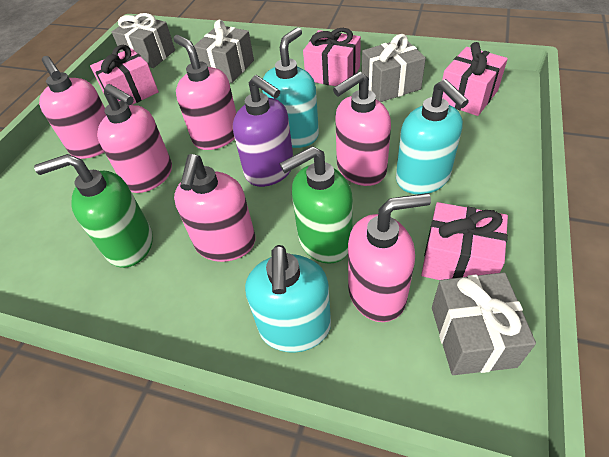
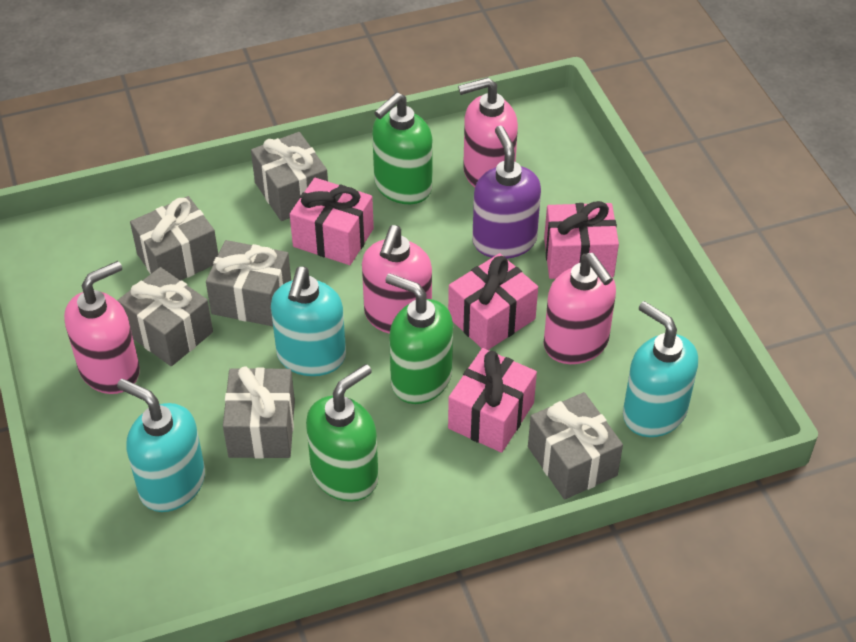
green soap dispenser: [34,154,153,268] [280,146,353,264] = 2 -> [306,364,379,502] [372,92,432,204] [385,273,453,404] = 3
grey gift: [112,13,175,68] [194,20,254,83] [362,34,426,102] [432,272,536,375] = 4 -> [117,267,213,366] [130,196,218,281] [206,240,291,326] [223,366,295,459] [251,132,328,221] [528,392,623,500] = 6
pink soap dispenser: [39,56,106,159] [97,84,172,193] [174,35,236,150] [174,154,255,262] [333,72,391,186] [348,193,431,322] = 6 -> [64,261,140,394] [362,225,432,334] [458,77,518,187] [543,253,616,364] = 4

